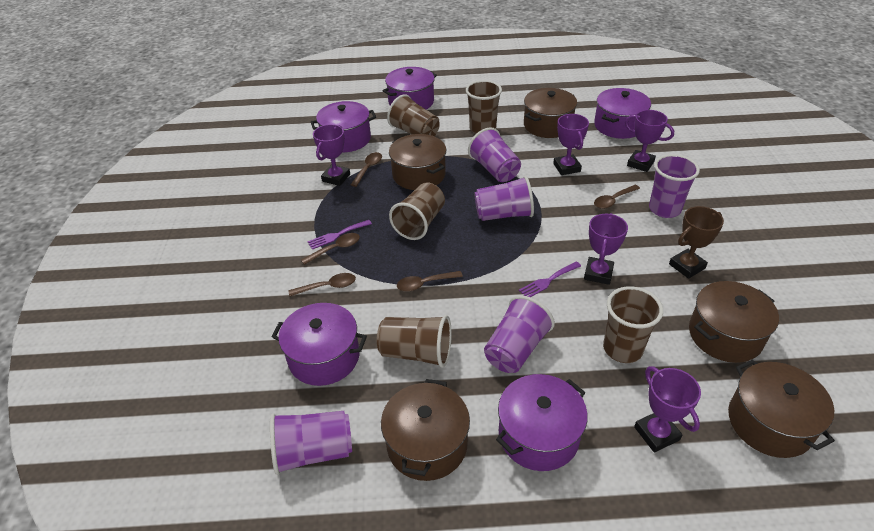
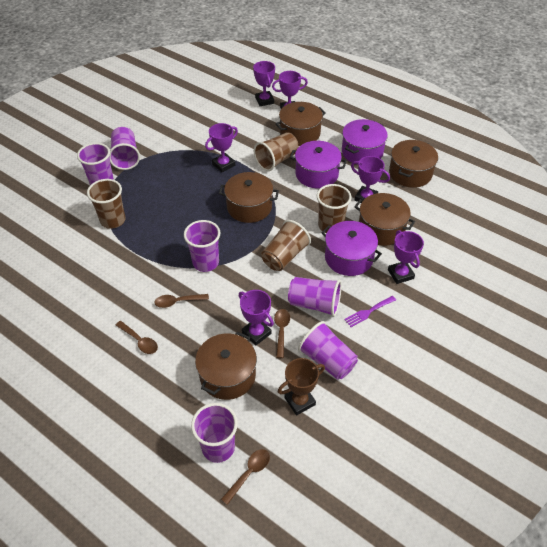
brown cup: [377,315,452,368] [387,94,440,136] [389,182,445,240] [466,80,502,134] [603,286,663,363] = 5 -> [87,179,126,229] [254,132,299,171] [261,220,311,271] [317,184,352,233] = 4
brown spoon: [288,273,356,297] [301,233,360,265] [351,152,382,187] [397,271,463,292] [594,185,640,209] = 5 -> [116,321,158,354] [154,294,209,308] [221,449,270,505] [274,309,290,358] = 4
purple cup: [270,411,352,475] [468,127,521,182] [474,176,534,221] [484,295,555,373] [649,154,700,218] = 5 -> [77,143,114,185] [109,127,140,170] [184,220,220,272] [191,403,238,463] [288,277,342,317] [298,321,358,380] = 6
purple fork: [307,220,372,249] [519,261,581,297] = 2 -> [344,296,396,327] = 1
purple pot: [272,303,367,386] [311,101,376,152] [383,67,437,110] [496,374,588,471] [594,88,651,139] = 5 -> [289,141,347,188] [322,221,382,276] [342,119,388,165] = 3
purple trophy: [313,124,350,186] [553,114,589,175] [584,213,628,285] [625,110,674,172] [634,366,701,453] = 5 -> [205,123,238,172] [239,290,274,345] [253,61,275,106] [272,71,308,109] [351,156,390,203] [388,230,424,284] = 6

